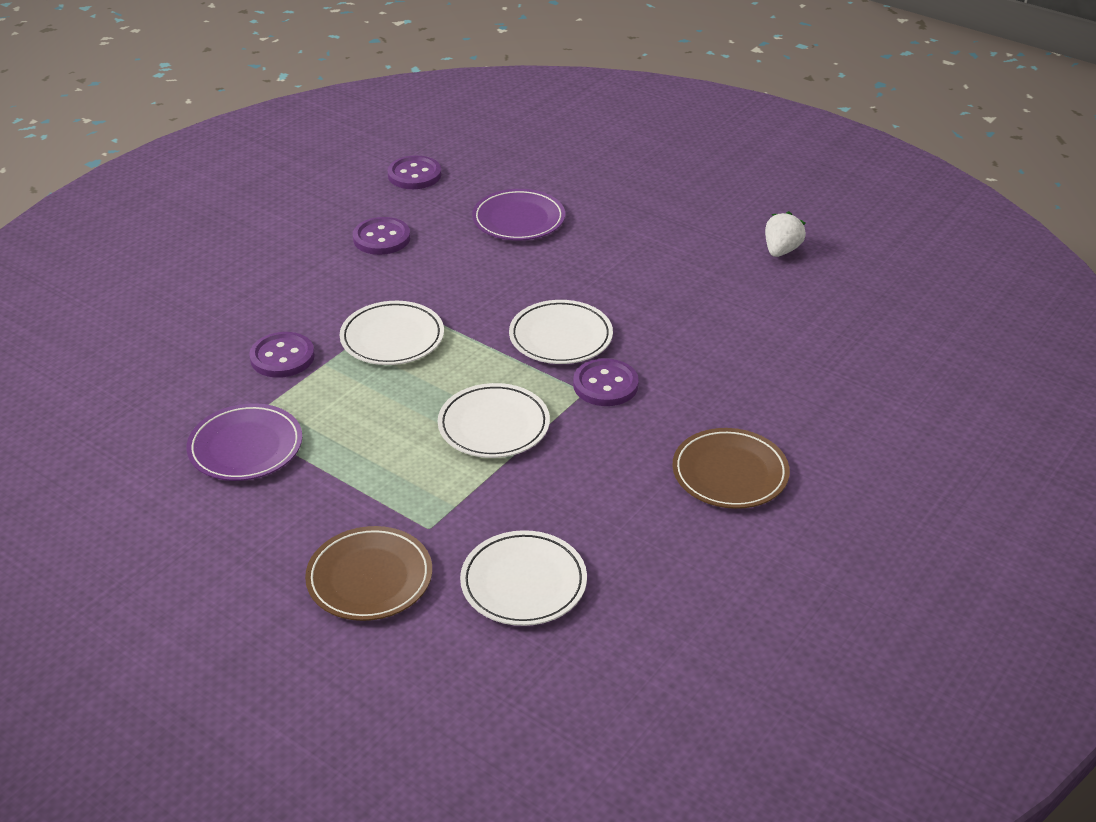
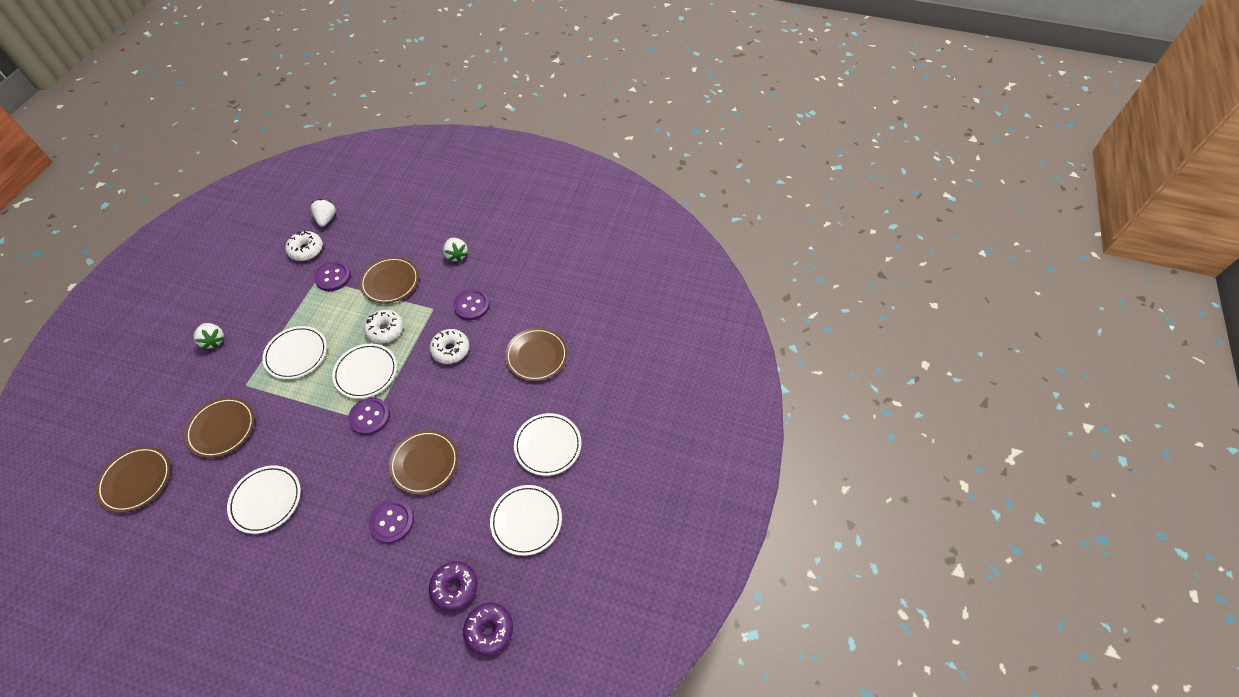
brown plate: [305,526,432,621] [672,428,790,509] = 2 -> [96,446,171,513] [184,397,255,458] [360,257,419,303] [389,430,458,495] [505,328,568,381] = 5
purple donut: none = 0 -> [429,561,478,611] [463,603,513,656] = 2
purple plate: [187,403,302,481] [472,189,565,240] = 2 -> none = 0
white donut: none = 0 -> [285,230,323,261] [364,309,403,343] [430,329,469,364] = 3
white plate: [340,301,444,365] [438,383,550,458] [460,530,587,626] [509,300,613,364] = 4 -> [227,465,301,534] [262,326,327,379] [332,343,397,399] [490,485,562,556] [514,413,581,476] = 5
white strawberry: [765,211,806,257] = 1 -> [194,323,225,350] [311,199,336,227] [443,238,468,262] = 3

